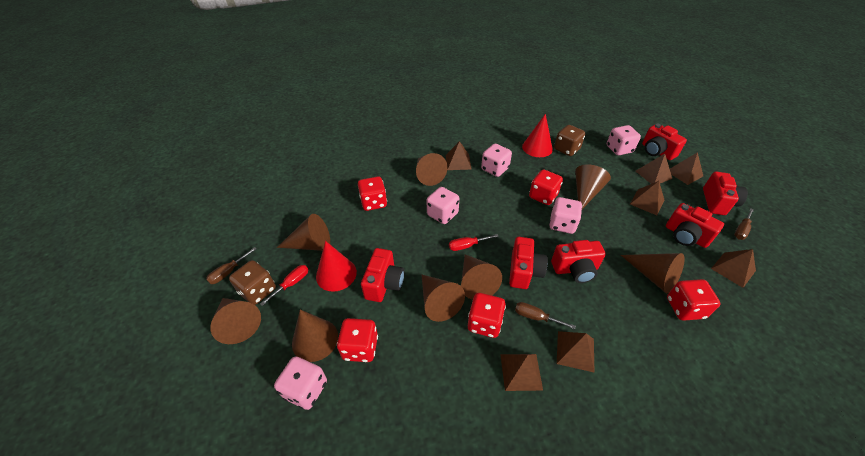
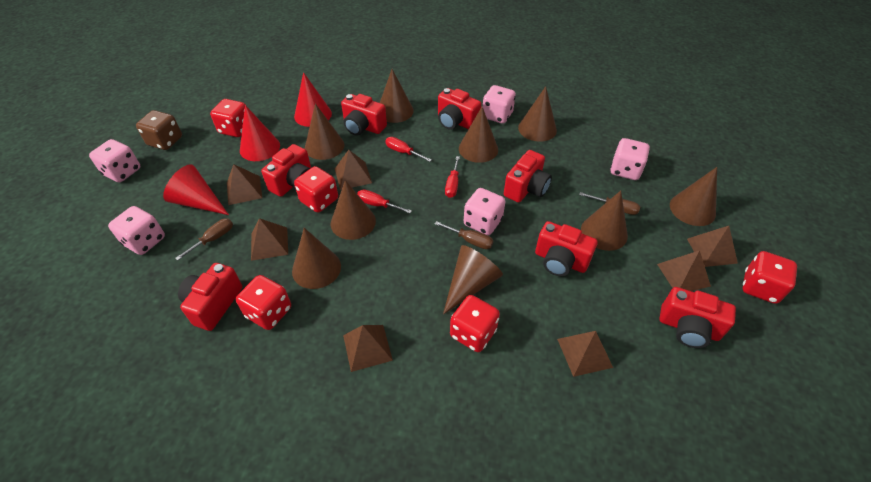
brown cone: [210,298,261,344] [277,214,330,251] [292,310,338,362] [416,153,448,186] [421,274,465,322] [461,254,502,300] [575,164,611,209] [621,253,685,293] = 8 -> [292,228,341,289] [305,103,345,160] [331,180,376,240] [380,69,414,123] [443,245,503,314] [459,107,498,163] [518,86,557,142] [581,191,628,251] [670,167,717,226] = 9
brown dice: [229,260,276,305] [554,125,586,156] = 2 -> [136,110,182,150] = 1
red camera: [361,248,404,302] [509,237,548,289] [551,240,606,283] [642,124,687,160] [666,203,724,248] [703,172,748,215] = 6 -> [178,263,242,331] [261,144,311,197] [341,94,387,136] [438,88,481,130] [504,150,552,203] [535,221,598,276] [659,287,736,348] = 7
red cone: [316,241,357,292] [522,114,553,157] = 2 -> [163,164,229,215] [240,105,280,161] [294,72,332,127] = 3
red screwdriver: [260,265,308,306] [449,234,499,251] = 2 -> [357,190,412,213] [385,137,432,162] [445,156,460,198] = 3

